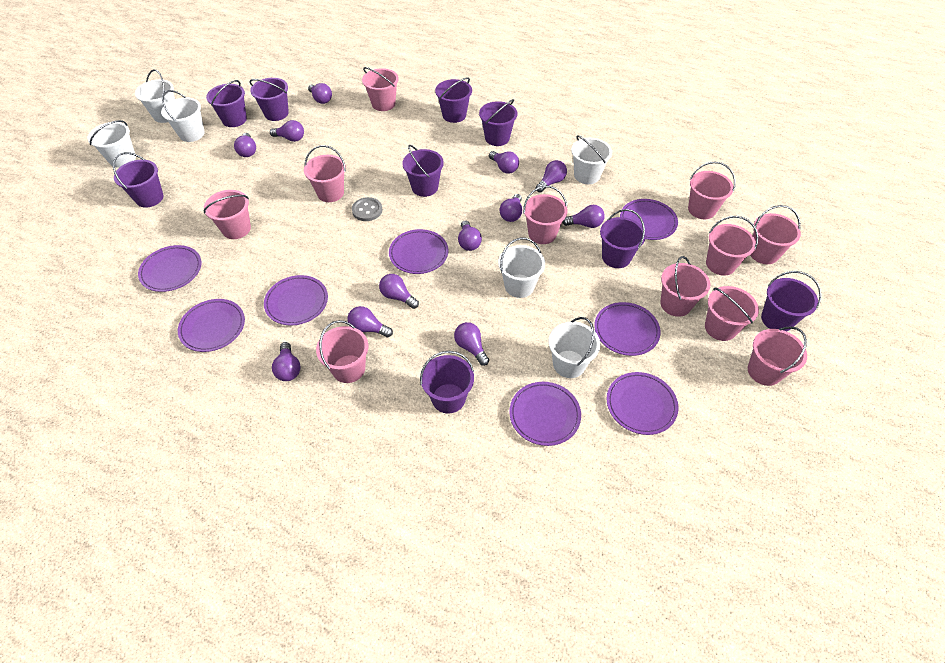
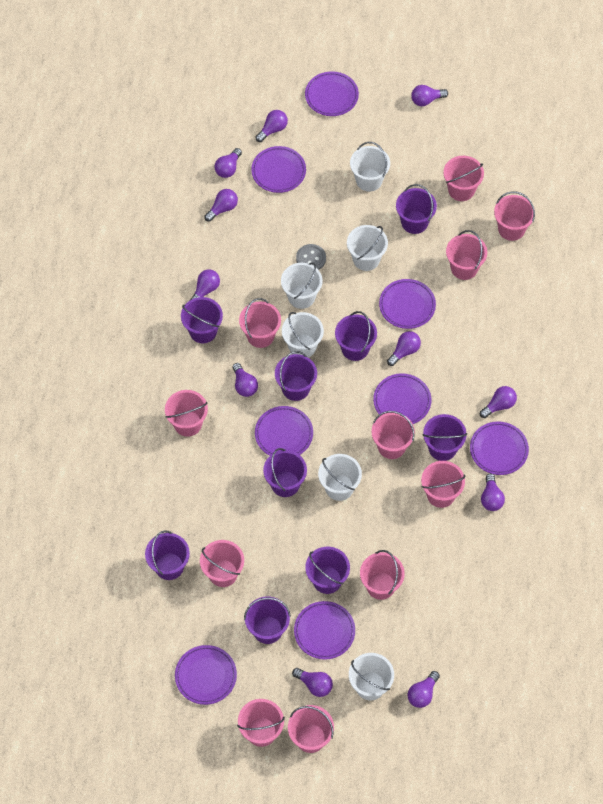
purple light bulb: [234,133,256,157] [270,120,304,142] [272,342,300,381] [308,83,332,104] [347,306,393,337] [379,274,419,309] [454,322,489,366] [458,220,482,251] [489,151,519,174] [500,194,522,222] [536,160,567,193] [562,205,605,228] = 12 -> [190,269,220,300] [204,189,238,222] [215,148,242,178] [232,363,258,397] [256,110,288,142] [292,668,333,697] [387,331,421,366] [408,671,440,708] [411,85,448,106] [480,386,517,418] [481,474,505,511] = 11

